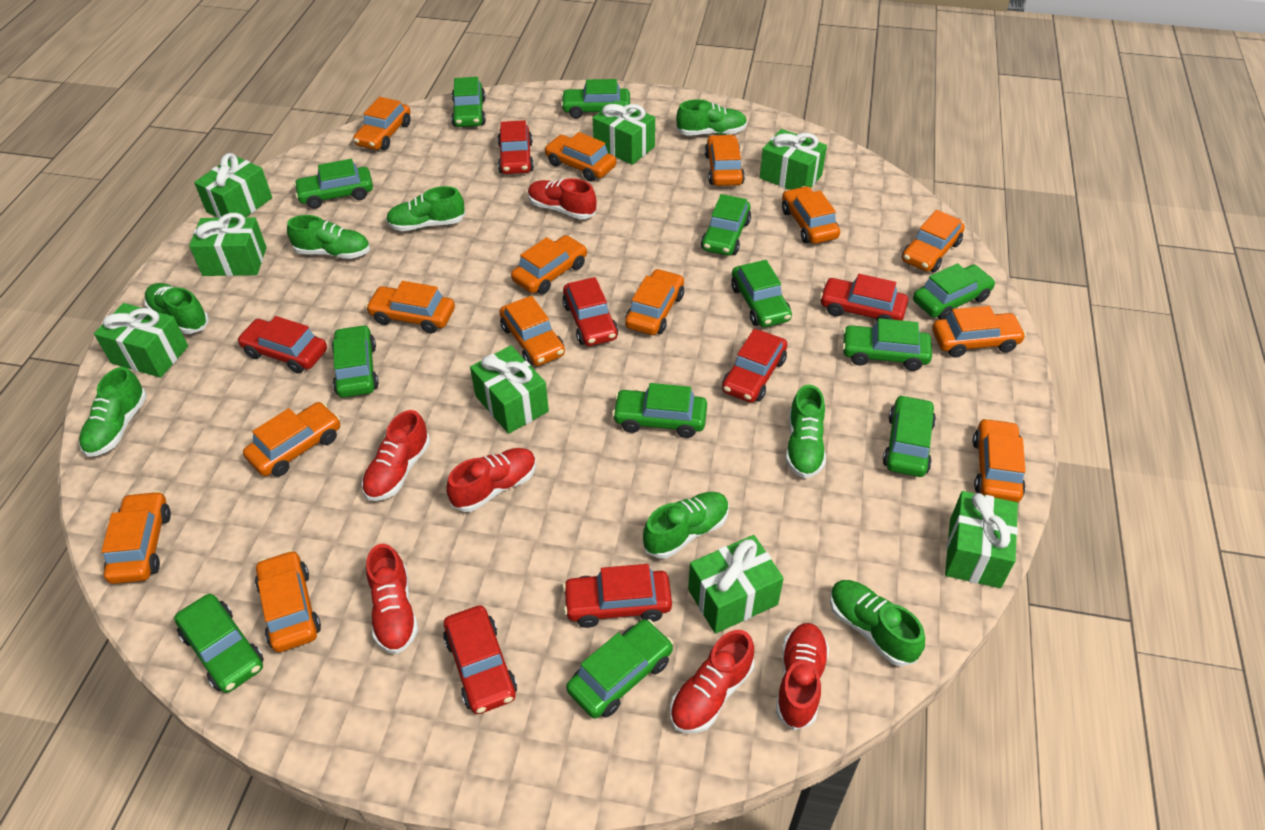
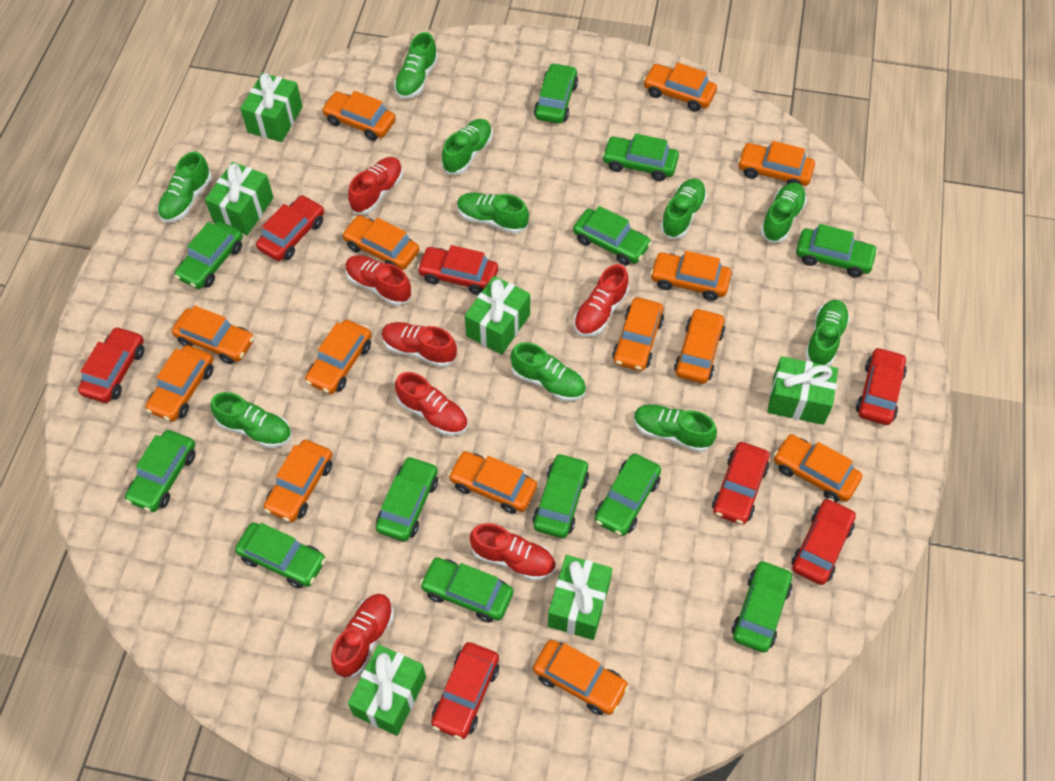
green gift: [94,303,188,378] [189,213,267,276] [194,153,272,218] [470,346,549,434] [593,100,655,165] [688,535,784,634] [760,129,827,190] [945,491,1018,588] = 8 -> [205,162,274,235] [240,73,303,142] [348,645,426,736] [465,276,530,354] [548,555,612,640] [767,356,838,425] = 6
green shoe: [79,367,147,457] [144,283,209,334] [287,215,370,259] [386,186,465,231] [643,492,729,559] [676,99,747,136] [786,385,826,478] [830,580,925,666] = 8 -> [157,151,212,223] [210,392,292,448] [394,32,438,99] [441,119,492,175] [457,192,529,234] [510,342,586,401] [634,404,717,452] [660,178,707,239] [760,182,807,243] [805,300,850,366] = 10
red shoe: [362,410,430,501] [366,544,418,654] [446,448,537,512] [528,178,596,219] [670,630,754,733] [776,623,829,730] = 6 -> [331,594,394,678] [345,255,412,306] [348,157,403,214] [382,322,457,367] [395,372,468,436] [470,523,555,581] [574,264,629,337] = 7

